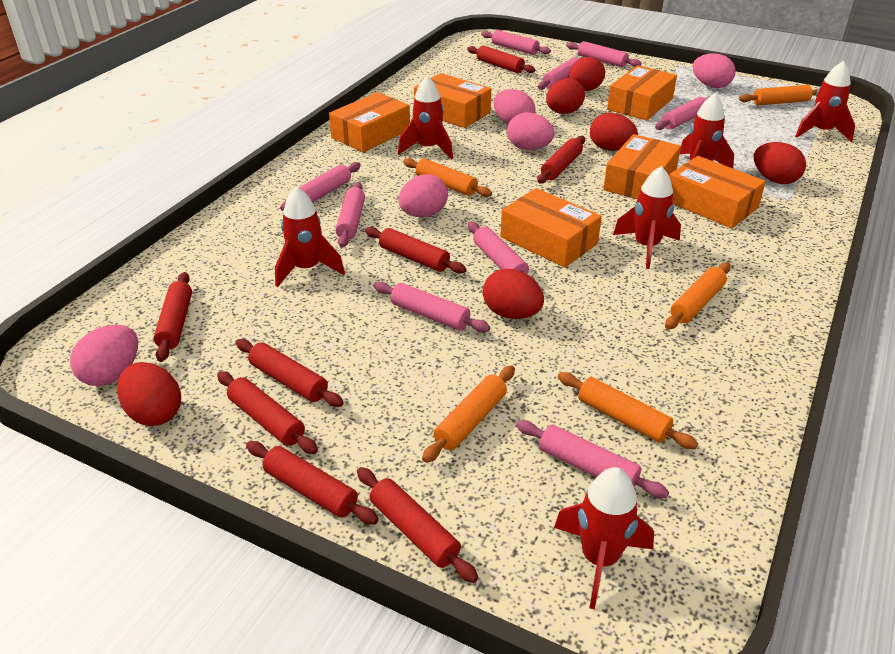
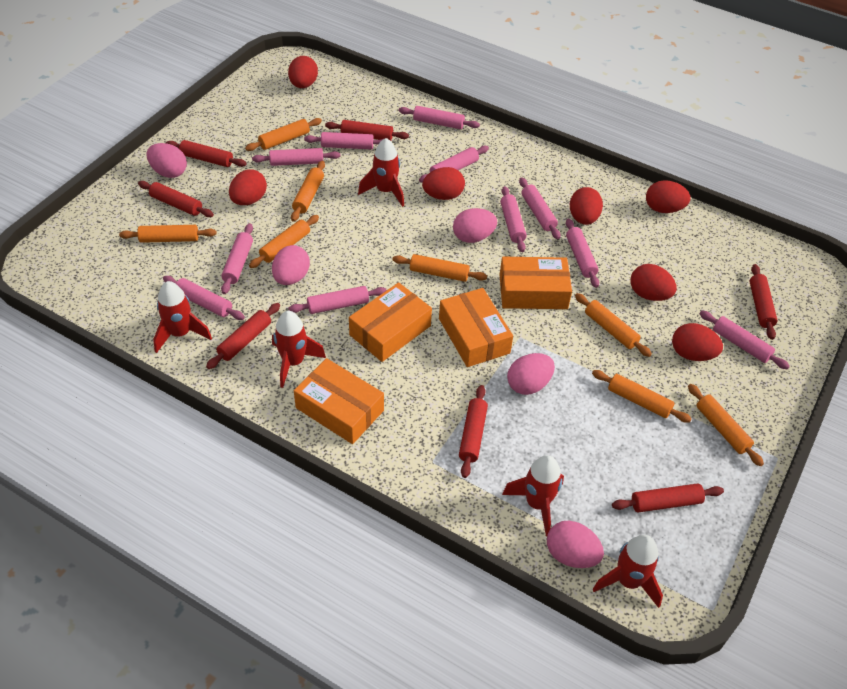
orange box: [329,92,410,152] [414,73,491,128] [500,188,602,267] [603,134,681,199] [607,65,677,121] [669,156,766,228] = 6 -> [294,358,384,444] [349,282,432,362] [439,288,513,367] [500,257,572,309] = 4
orange rolling pin: [403,158,492,197] [422,365,515,463] [558,372,698,449] [665,262,731,329] [739,85,818,105] = 5 -> [119,225,217,243] [245,118,322,151] [249,215,319,268] [291,161,325,222] [392,254,487,282] [575,293,652,357] [592,370,692,423] [688,384,764,466] = 8
pink rolling pin: [280,162,361,211] [335,182,365,248] [374,282,490,332] [468,222,535,280] [481,30,551,55] [516,420,669,498] [538,57,584,90] [566,41,641,67] [655,96,710,130] = 9 -> [163,276,245,320] [221,223,253,294] [252,148,340,166] [288,286,387,314] [304,132,383,150] [399,106,480,129] [419,146,489,183] [500,186,527,252] [519,177,561,239] [566,218,599,288] [699,311,790,369] = 11
red egg: [117,362,181,426] [483,269,544,319] [546,78,585,114] [569,57,605,91] [590,113,638,151] [754,142,806,184] = 6 -> [229,169,267,205] [288,56,318,88] [422,167,465,200] [570,187,603,225] [631,264,677,301] [646,180,691,213] [672,323,723,361] = 7
red rocket: [275,186,345,287] [398,76,453,159] [554,467,654,610] [613,166,681,269] [680,93,734,168] [795,61,855,142] = 6 -> [153,281,212,353] [272,311,326,388] [358,138,404,207] [502,455,564,536] [593,535,663,608] = 5
red rolling pin: [153,272,192,362] [217,371,318,454] [236,339,344,407] [246,441,379,524] [357,467,478,583] [365,227,466,274] [467,46,535,73] [537,136,585,183] = 8 -> [138,181,214,217] [166,140,247,167] [206,303,280,369] [325,120,409,141] [459,385,488,478] [612,483,724,513] [750,264,778,340] = 7

